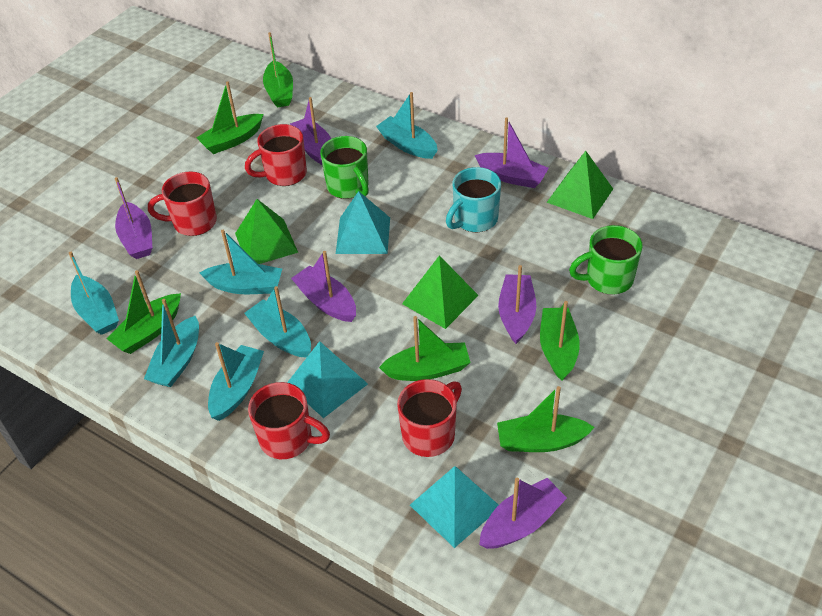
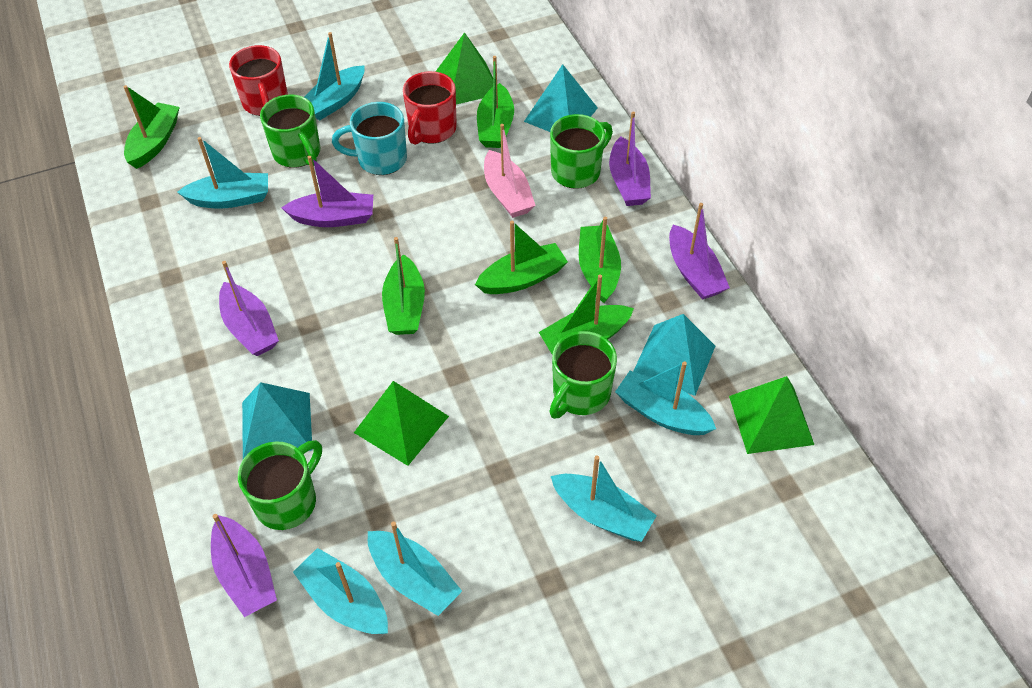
green mug: [320,136,369,199] [569,225,643,295] = 2 -> [238,440,322,530] [260,94,320,168] [549,331,617,419] [550,114,613,189] = 4
pink boat: none = 0 -> [484,124,536,218] = 1
purple boat: [115,177,152,259] [290,97,331,165] [291,251,356,322] [474,118,549,188] [479,478,567,549] [498,265,536,344] = 6 -> [211,514,277,617] [219,261,279,356] [282,156,373,227] [609,111,651,206] [669,203,730,300] = 5
red mug: [148,172,217,236] [245,124,307,186] [248,382,330,459] [397,379,462,457] = 4 -> [229,45,288,116] [403,71,457,145] = 2

